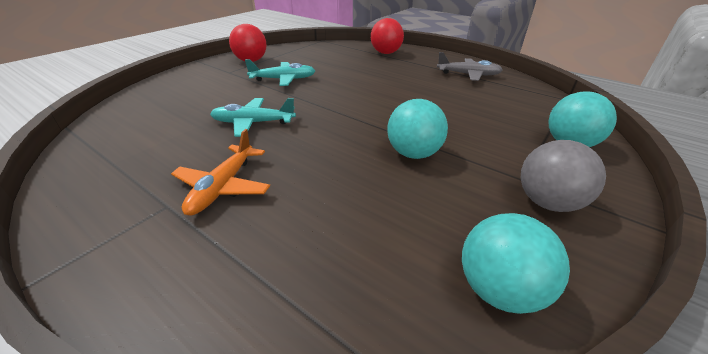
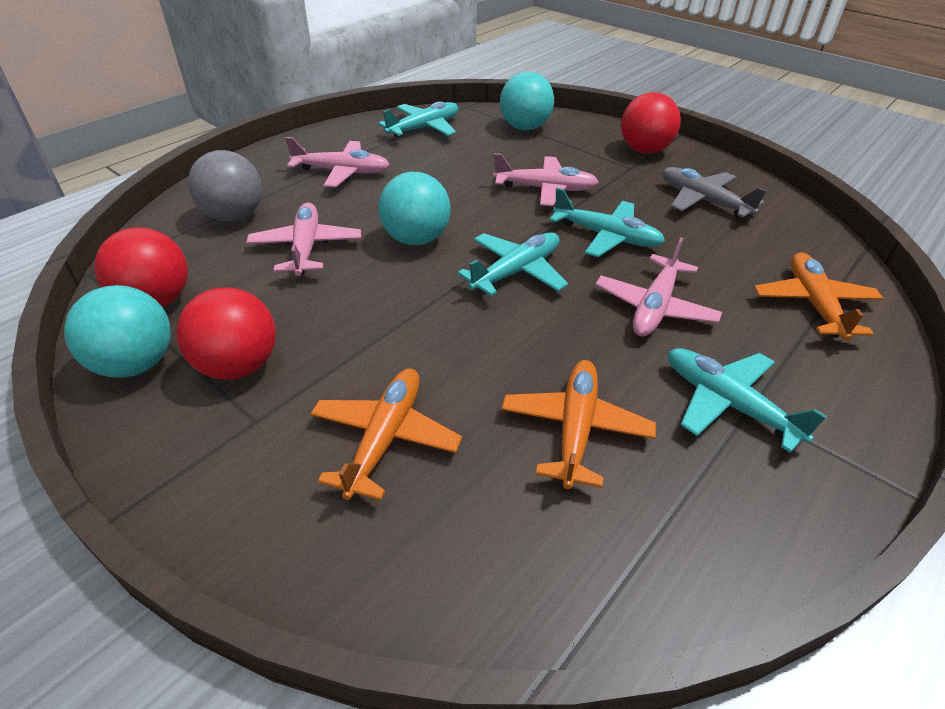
orange plane: [171,129,270,215] = 1 -> [310,369,462,501] [501,360,656,489] [754,252,883,341] = 3
pink plane: none = 0 -> [246,202,361,276] [285,137,390,188] [493,153,599,206] [595,238,722,337] = 4
red ball: [229,24,267,62] [371,18,404,54] = 2 -> [94,227,188,307] [176,288,276,380] [621,92,681,154] = 3
turquoise plane: [210,98,296,137] [245,59,315,86] = 2 -> [378,101,458,138] [457,232,568,296] [549,188,665,257] [668,348,827,453] = 4

